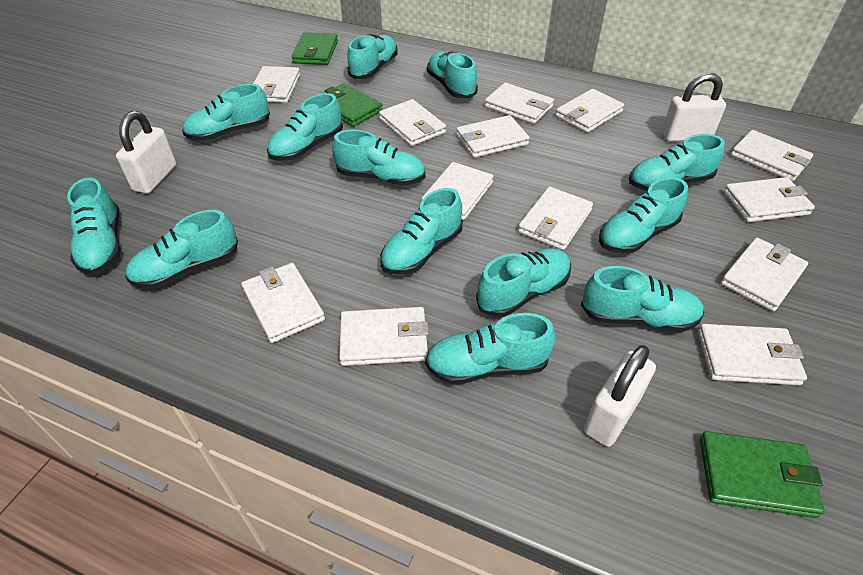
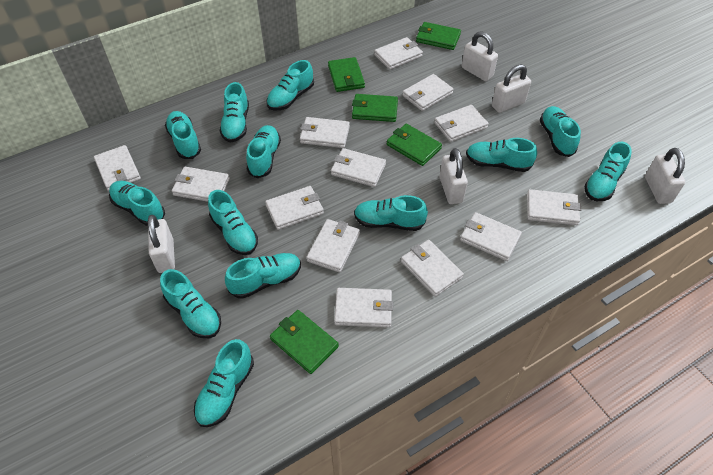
green wallet: [292,32,338,65] [324,83,383,127] [700,431,825,518] = 3 -> [270,310,339,374] [328,57,365,92] [352,94,398,122] [387,124,442,166] [416,22,461,50] = 5
white padlock: [116,111,176,194] [584,345,656,447] [662,73,726,142] = 3 -> [148,215,175,273] [440,148,468,204] [462,31,498,81] [492,64,531,113] [645,148,685,204] = 5

